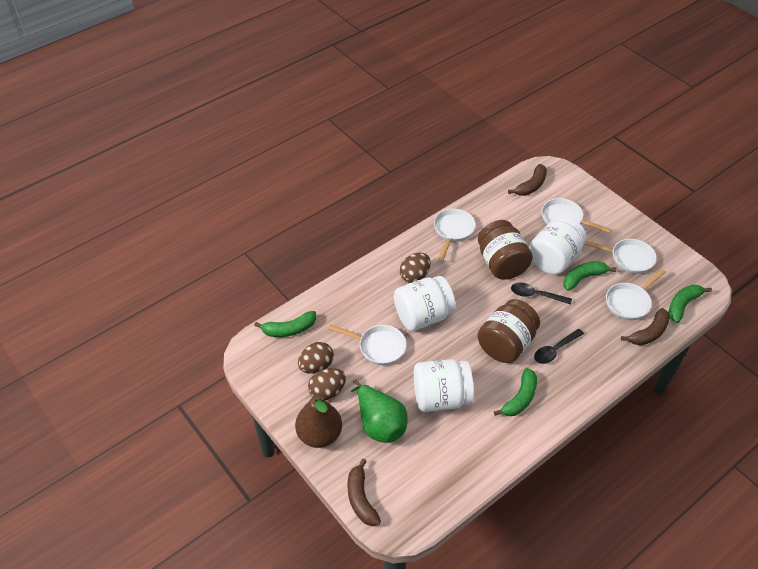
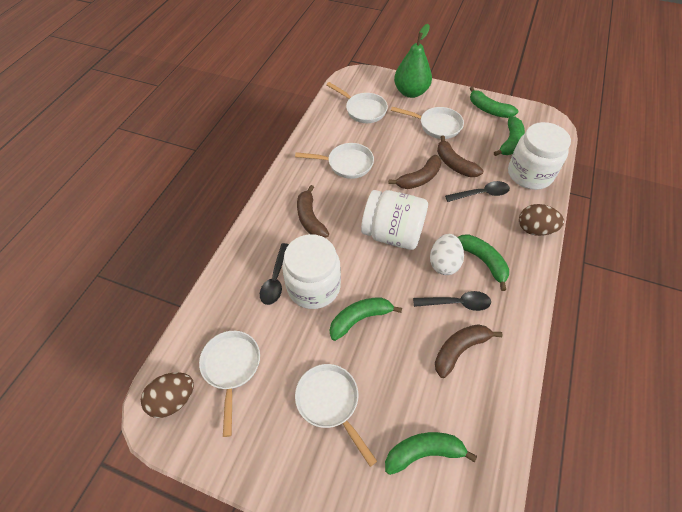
black spoon: [511,282,572,305] [534,329,584,364] = 2 -> [260,243,289,305] [413,291,491,311] [445,181,510,202] = 3
brown banana: [347,459,381,526] [508,164,547,196] [621,308,670,345] = 3 -> [297,185,329,238] [389,155,441,189] [435,324,502,378] [437,136,483,177] = 4
brown egg: [298,342,334,374] [308,368,346,401] [399,253,430,283] = 3 -> [141,372,194,418] [519,204,564,236] = 2
brown jar: [477,299,540,363] [478,220,533,280] = 2 -> none = 0
brown pear: [295,395,342,448] = 1 -> none = 0
green banana: [254,311,316,337] [494,368,537,416] [563,261,616,291] [669,285,712,323] = 4 -> [330,297,402,341] [385,432,477,475] [457,234,509,291] [470,86,518,118] [494,116,525,156] = 5
white egg: none = 0 -> [430,234,464,275] = 1

